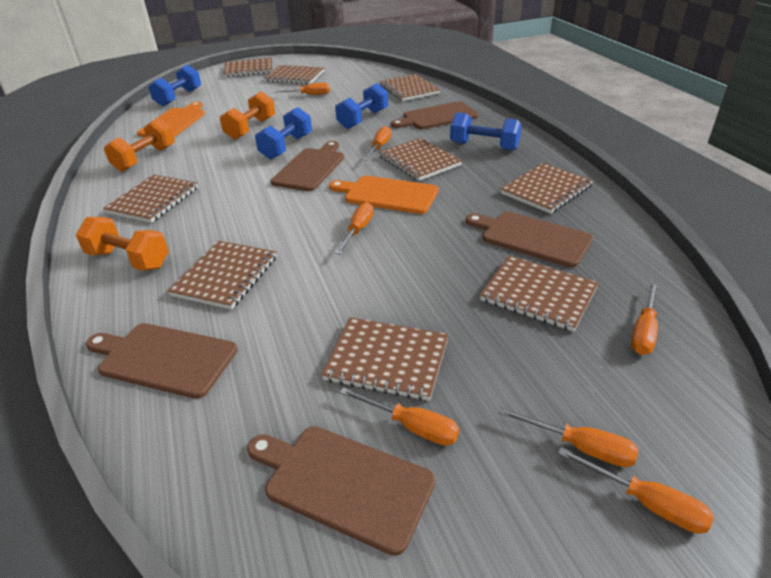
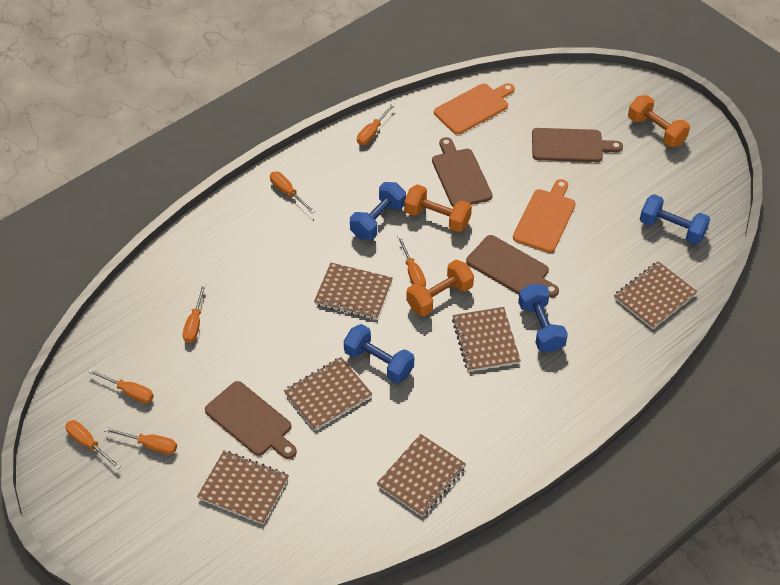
brown cutting board: [86,323,237,399] [247,426,435,556] [271,141,344,191] [391,101,479,129] [466,212,593,267] = 5 -> [205,381,297,459] [432,137,492,207] [466,235,559,297] [532,128,623,162] = 4
brown notebook: [103,174,198,223] [168,241,277,310] [224,58,273,77] [264,65,324,84] [321,317,449,401] [379,138,462,181] [380,74,440,101] [480,256,599,332] [501,163,593,214] = 9 -> [197,450,289,524] [284,357,372,431] [314,263,393,320] [376,434,466,517] [452,307,521,372] [614,261,697,329] = 6

